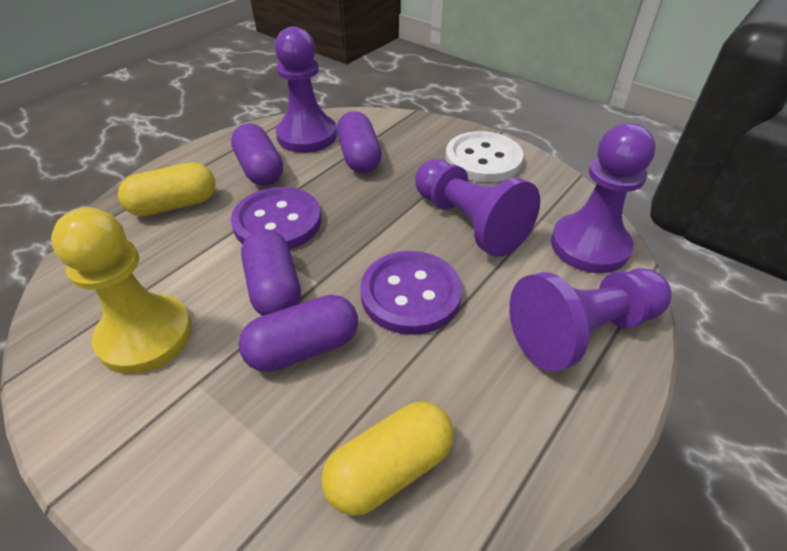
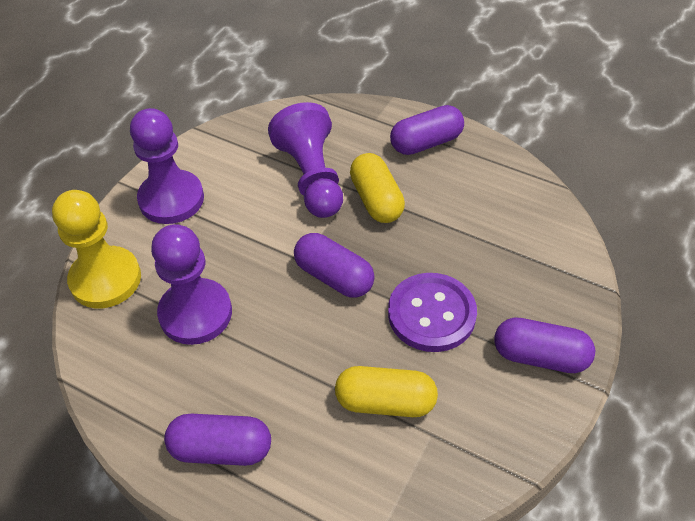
purple button: [231,187,321,249] [360,251,462,335] = 2 -> [388,273,477,352] = 1
purple pawn: [275,27,337,153] [415,159,540,257] [509,268,671,371] [551,123,656,273] = 4 -> [130,108,204,224] [151,224,232,345] [268,102,343,218] = 3
white button: [445,131,523,182] = 1 -> none = 0

